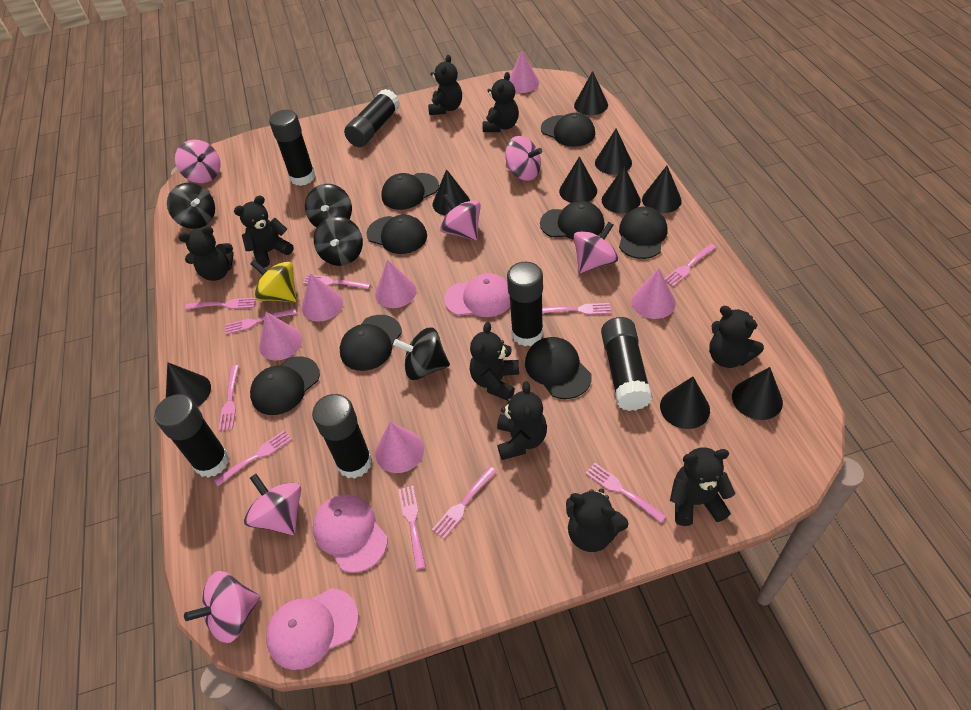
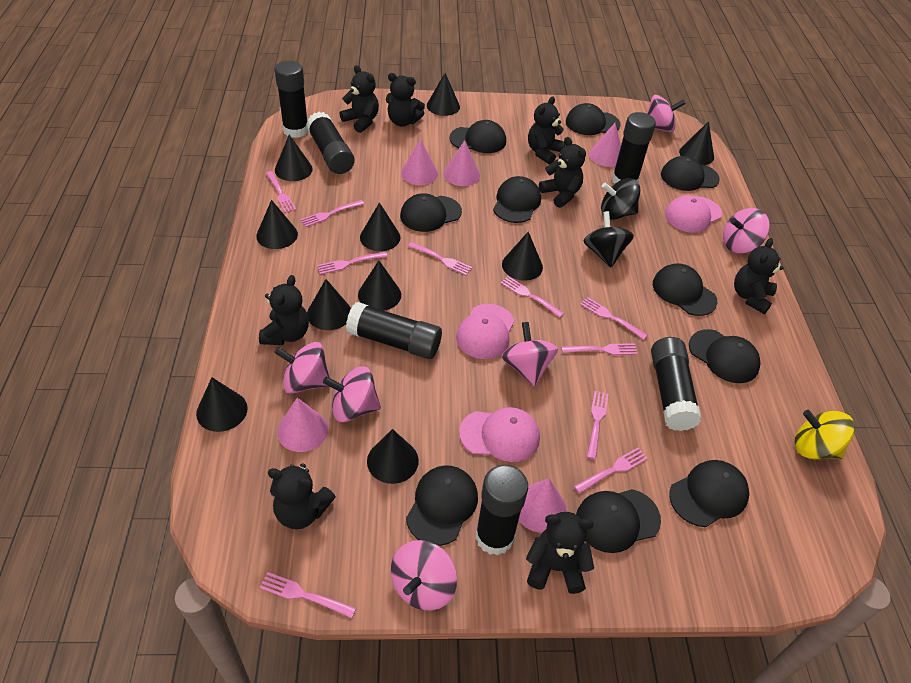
black cap: [250,356,320,415] [339,315,402,371] [367,215,427,254] [381,173,439,210] [525,337,592,399] [540,201,605,240] [541,113,595,147] [619,207,668,259] = 8 -> [400,193,462,232] [406,465,478,546] [449,120,506,153] [493,176,541,223] [566,103,620,135] [576,489,661,553] [653,263,717,316] [661,156,720,191] [669,460,749,527] [689,329,761,383] = 10
black cone: [166,362,211,407] [433,169,470,216] [559,156,597,203] [574,71,608,115] [595,128,632,175] [602,166,641,213] [642,166,682,213] [660,377,710,429] [732,367,783,420] = 9 -> [196,377,248,432] [256,200,298,249] [275,135,313,181] [307,279,351,330] [358,260,401,311] [360,202,400,251] [367,429,419,484] [427,73,460,116] [502,232,543,281] [679,121,714,165] = 10
black spinning top: [167,183,215,229] [305,184,352,228] [314,216,363,266] [393,328,450,380] = 4 -> [583,211,634,268] [601,178,640,220] = 2
black teddy bear: [179,226,234,281] [234,195,293,268] [428,55,462,115] [470,322,519,400] [482,72,519,132] [497,381,547,460] [566,489,628,552] [670,447,735,526] [709,306,764,368] = 9 -> [259,275,309,345] [268,463,335,529] [339,65,379,133] [386,73,425,126] [526,512,594,594] [528,96,565,164] [539,137,586,208] [734,238,783,314] = 8
pink cone: [259,312,302,361] [302,273,343,322] [375,260,416,308] [375,422,424,473] [509,51,539,93] [631,269,676,319] = 6 -> [277,398,328,452] [401,139,438,185] [444,140,480,186] [518,478,567,533] [589,123,621,167] = 5

